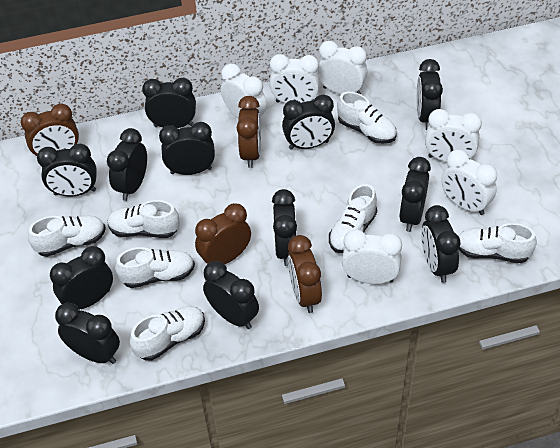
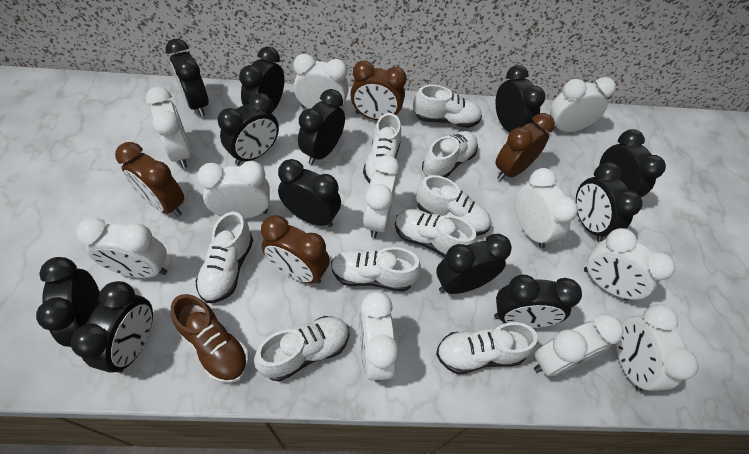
brown shoe: none = 0 -> [171,294,249,383] = 1
white clock: [221,64,267,119] [270,54,320,104] [317,41,368,94] [342,230,402,284] [425,109,482,162] [441,150,497,215] = 6 -> [76,218,167,278] [146,87,191,168] [197,161,270,219] [293,54,349,109] [359,292,399,382] [363,155,399,238] [515,168,578,248] [534,314,623,376] [550,77,616,132] [584,228,675,301] [616,305,699,391] = 11
white shoe: [28,216,106,257] [107,200,180,238] [115,247,195,288] [130,306,205,361] [329,184,377,253] [337,92,397,144] [459,223,537,263] = 7 -> [196,212,253,303] [254,316,349,382] [331,247,421,292] [363,113,401,184] [395,209,477,257] [413,85,482,128] [416,175,491,236] [422,131,478,178] [436,322,538,374] = 9

